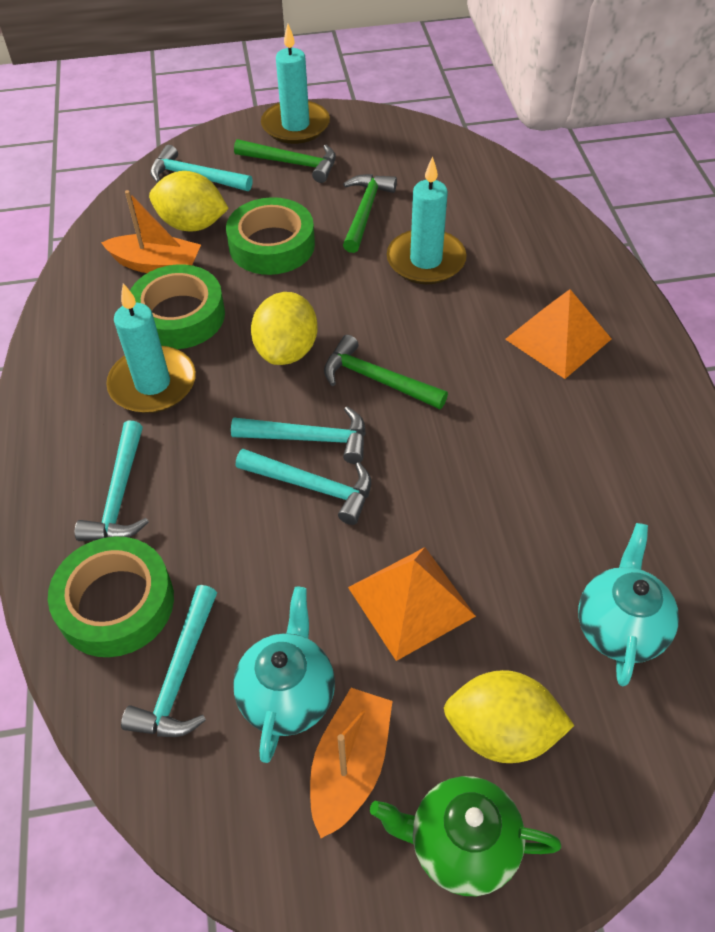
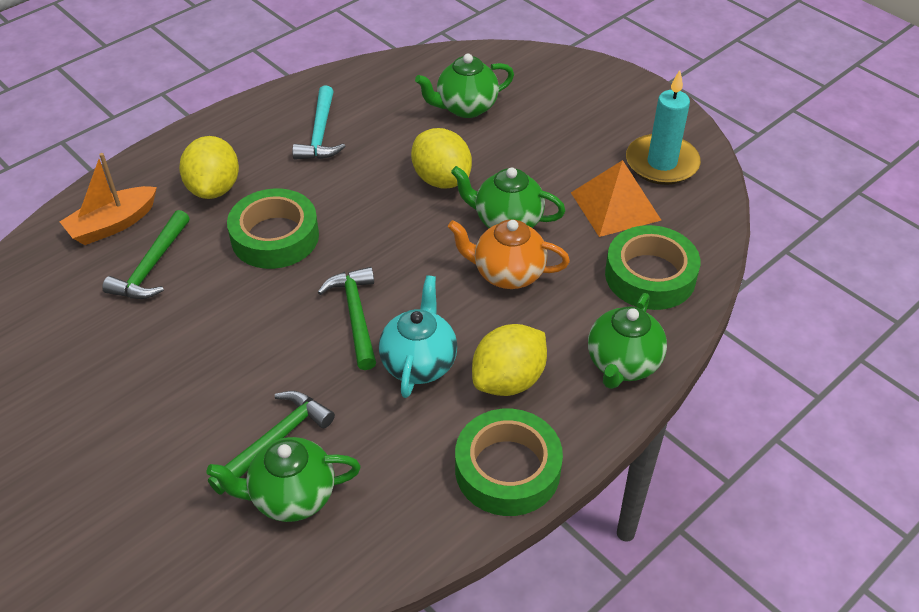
green teapot: [370,776,561,896] = 1 -> [207,437,361,522] [415,54,514,118] [451,166,566,228] [588,293,667,389] = 4
orange boat: [101,190,201,273] [310,688,393,838] = 2 -> [60,153,157,245] = 1
orange pyramid: [348,547,476,661] [505,289,611,379] = 2 -> [571,160,662,237] = 1
orange teapot: none = 0 -> [448,219,570,289] = 1
turquoise candle: [106,283,196,413] [261,24,330,144] [387,156,467,284] = 3 -> [626,70,701,185] = 1
turquoise hammer: [75,421,149,541] [121,585,217,737] [150,145,253,191] [231,406,366,464] [236,449,371,525] = 5 -> [292,86,345,159] = 1
turquoise teapot: [233,587,335,763] [578,523,679,686] = 2 -> [379,275,457,398] = 1

